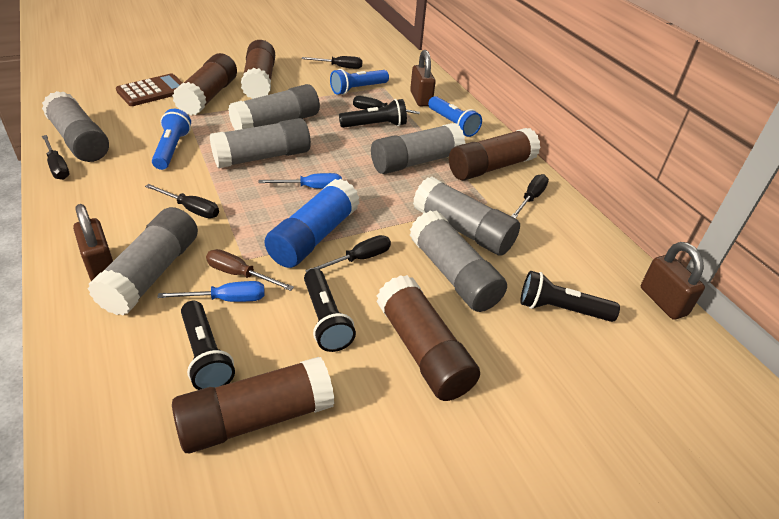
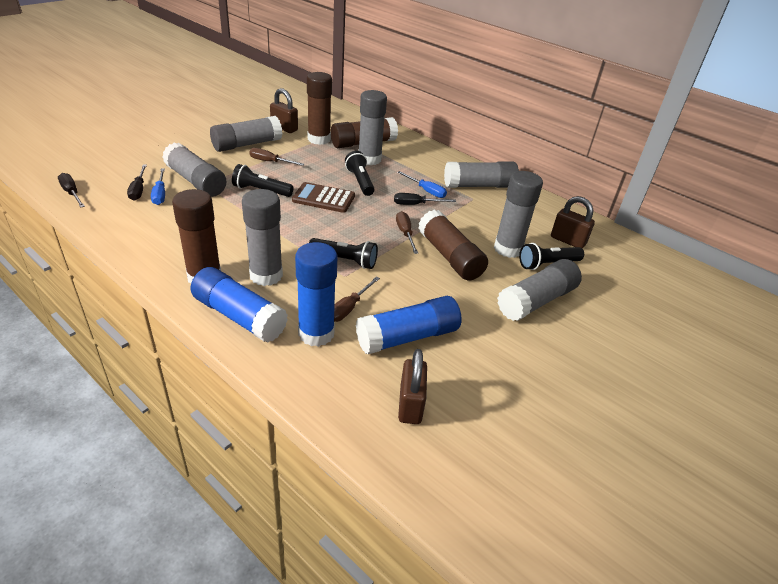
black screwdriver: [42,135,70,180] [145,184,219,218] [301,56,362,69] [305,235,391,272] [353,96,420,114] [511,174,549,219] = 6 -> [58,173,85,207] [127,165,147,201] [394,193,456,205] = 3
blue flashlight: [152,109,191,170] [330,69,389,95] [428,96,482,137] = 3 -> none = 0
blue glue stick: [264,179,360,268] = 1 -> [190,267,288,343] [295,242,337,347] [356,296,462,354] = 3
brown glue stick: [172,53,237,116] [172,357,335,453] [241,40,275,99] [377,275,480,401] [449,128,541,180] = 5 -> [172,189,221,283] [307,72,332,145] [331,117,398,148] [418,210,488,281] = 4
brown screwdriver: [206,249,294,291] = 1 -> [249,148,304,166] [334,276,380,322] [396,211,418,254] = 3

